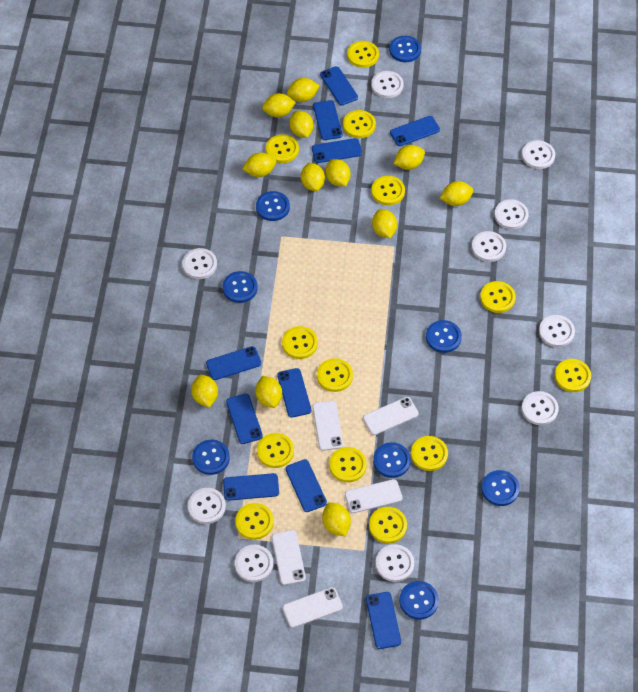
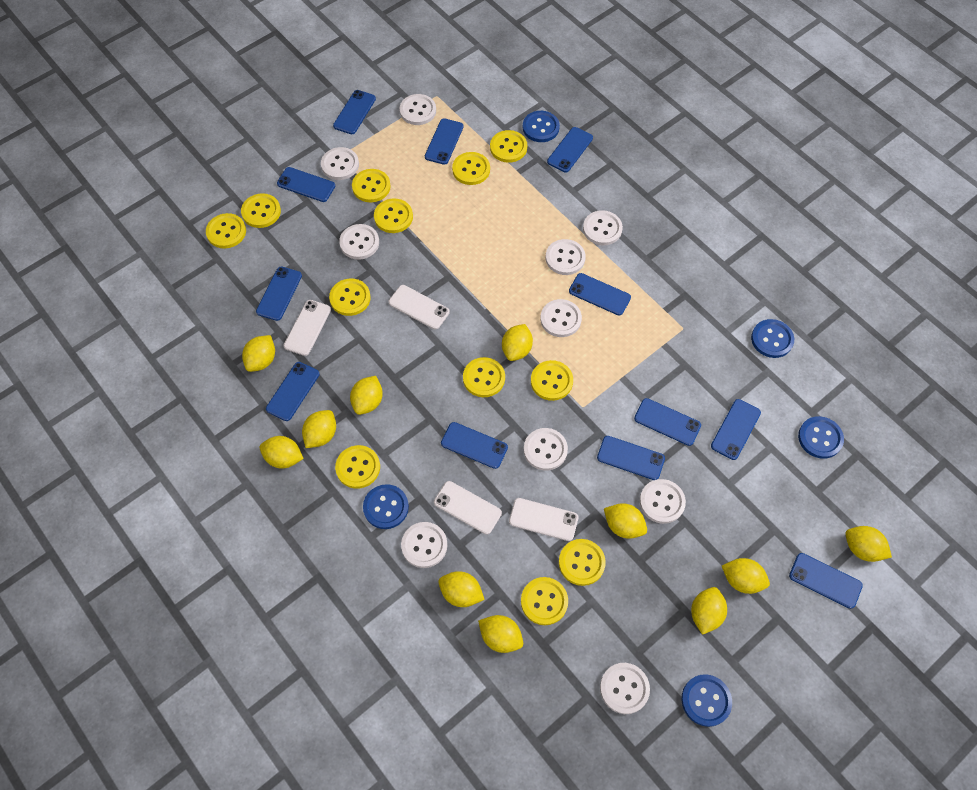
blue button: [192,440,230,475] [223,271,258,303] [256,191,290,221] [373,442,411,478] [389,36,421,62] [399,581,439,620] [426,320,462,353] [482,470,520,506] = 8 -> [363,484,409,529] [523,111,560,142] [681,674,732,727] [751,319,794,358] [798,416,844,459] = 5
blue phone: [206,346,261,380] [223,473,279,501] [226,394,263,444] [277,368,311,418] [286,459,327,512] [312,138,362,163] [313,100,342,140] [320,66,358,106] [366,592,401,649] [390,116,440,146] = 10 -> [256,267,302,321] [266,362,320,421] [277,167,335,202] [333,90,376,134] [425,118,464,165] [441,422,508,469] [547,127,593,173] [569,273,631,315] [597,436,665,480] [634,398,701,446] [711,399,761,460] [789,553,863,609] = 12
white phone: [272,530,306,585] [282,587,343,628] [312,401,343,451] [345,479,403,513] [363,397,419,435] = 5 -> [284,300,331,356] [389,285,450,330] [434,481,502,535] [509,498,579,541] = 4
yellow button: [235,503,274,540] [257,433,294,468] [266,134,299,163] [282,326,318,359] [317,358,353,392] [329,447,367,482] [343,110,376,138] [347,41,379,68] [369,507,407,544] [371,176,405,205] [411,436,448,471] [480,281,516,313] [555,359,591,392] = 13 -> [206,213,246,248] [241,193,281,228] [329,279,371,316] [335,445,380,489] [352,169,391,202] [374,199,413,233] [452,152,490,185] [463,357,505,397] [490,130,527,163] [521,577,568,625] [531,360,573,401] [559,539,606,586] = 12
yellow lemon: [191,375,218,408] [243,152,276,177] [255,376,282,408] [262,93,296,117] [287,78,320,102] [289,111,314,137] [301,163,325,191] [322,502,351,537] [326,159,351,186] [372,209,397,238] [394,145,425,170] [440,181,473,206] = 12 -> [242,335,275,372] [260,436,304,469] [302,410,336,448] [350,376,383,415] [438,571,485,607] [478,615,523,653] [502,324,533,361] [604,503,647,539] [691,587,727,635] [722,558,770,594] [845,526,892,562] = 11

